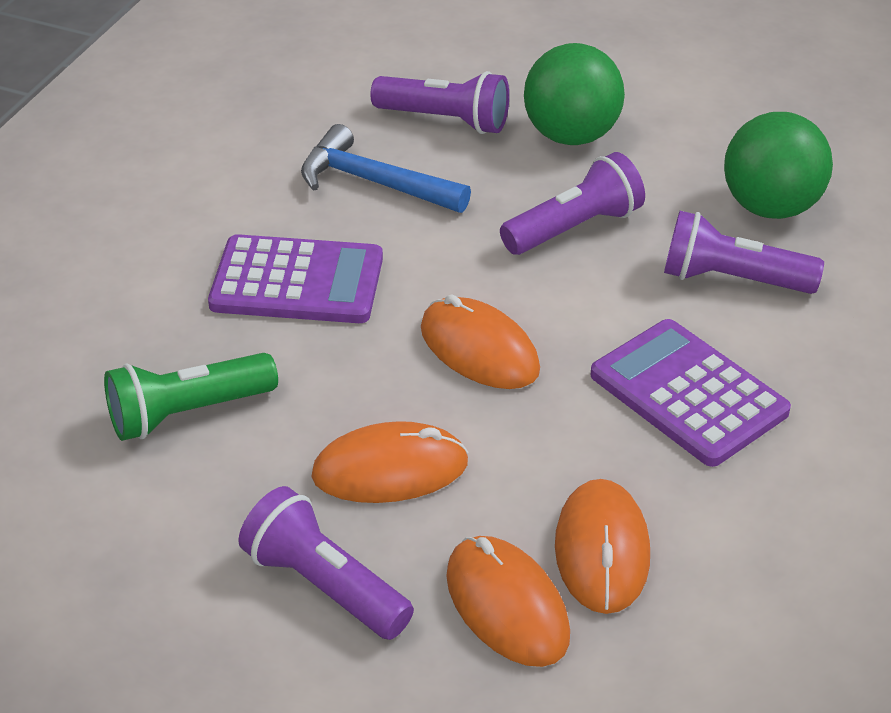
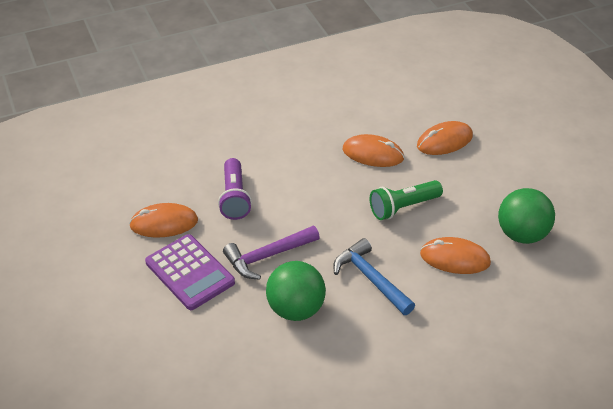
purple calculator: [208,234,383,323] [590,319,791,467] = 2 -> [145,234,235,310] = 1
purple flashlight: [238,486,414,640] [370,71,509,134] [500,152,645,255] [664,211,824,294] = 4 -> [218,158,252,220] = 1
purple hammer: none = 0 -> [223,226,320,280] = 1

